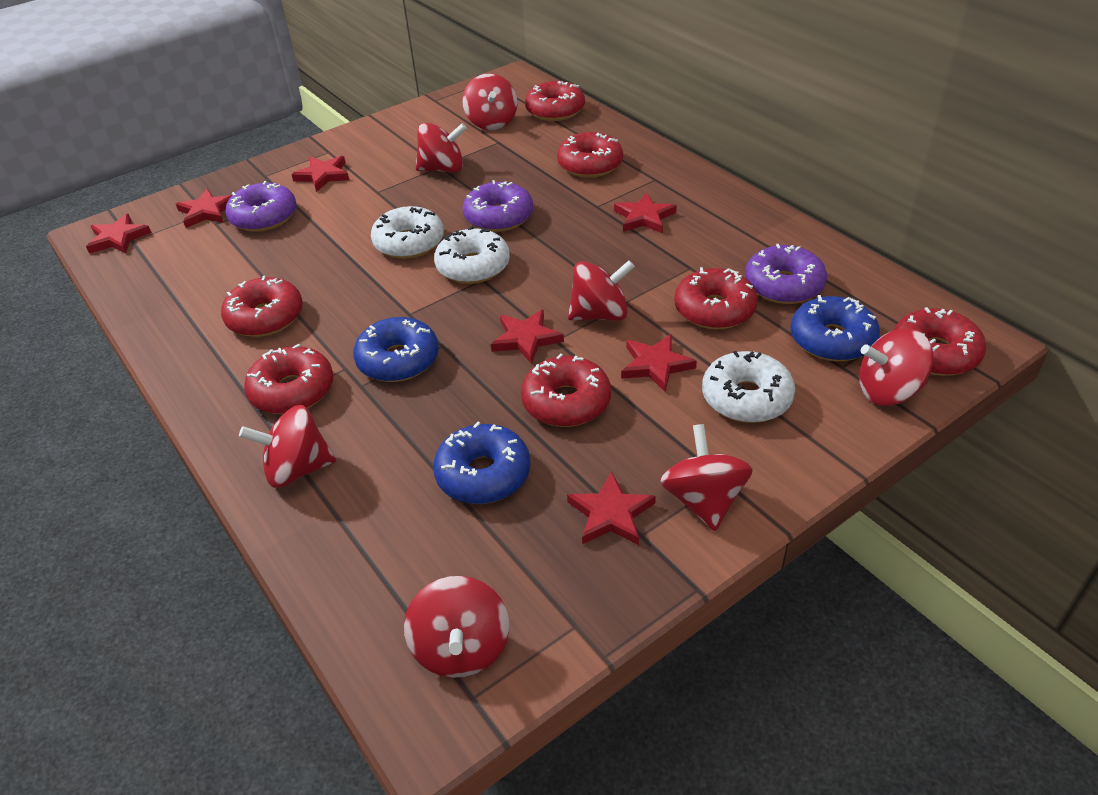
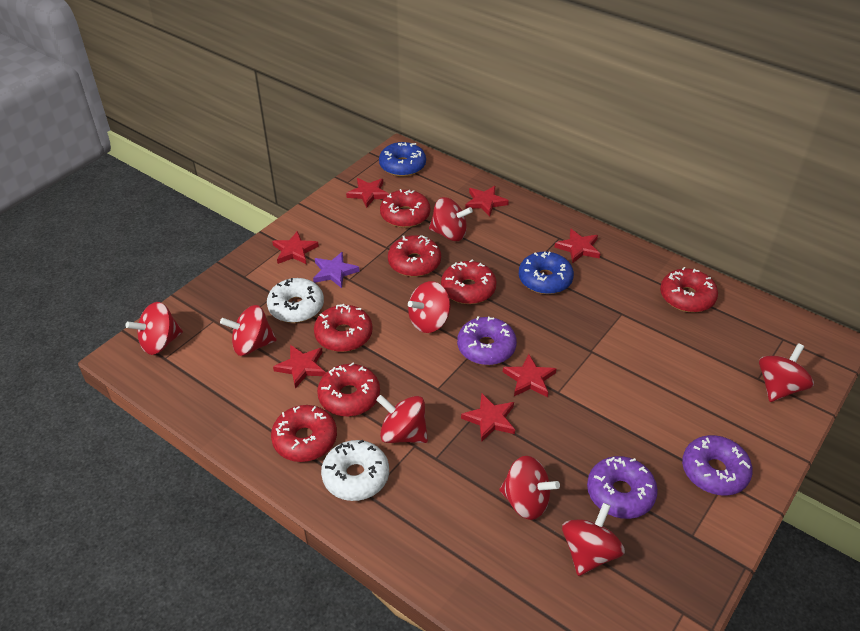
blue donut: [353,317,439,382] [433,422,530,504] [790,295,880,361] = 3 -> [379,142,426,177] [519,252,574,294] = 2
purple star: none = 0 -> [313,252,360,288] = 1
red spinning top: [239,405,336,488] [404,576,509,678] [416,123,467,173] [462,74,518,130] [568,260,635,321] [660,424,753,531] [859,328,933,406] = 7 -> [125,302,183,355] [220,305,277,356] [376,395,428,443] [408,281,451,333] [429,197,473,241] [499,456,560,520] [562,503,625,576] [759,343,814,402] = 8
white donut: [371,206,444,259] [434,226,510,284] [702,351,795,423] = 3 -> [267,278,324,323] [321,440,389,501] = 2

